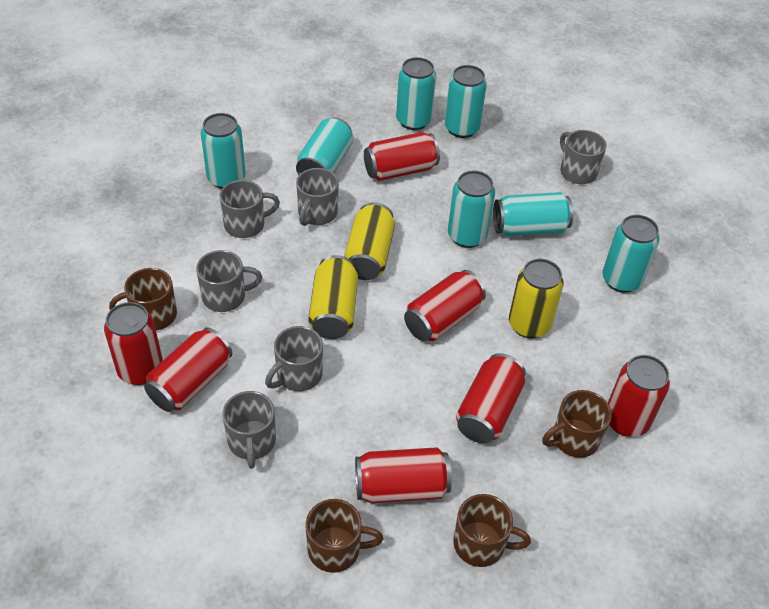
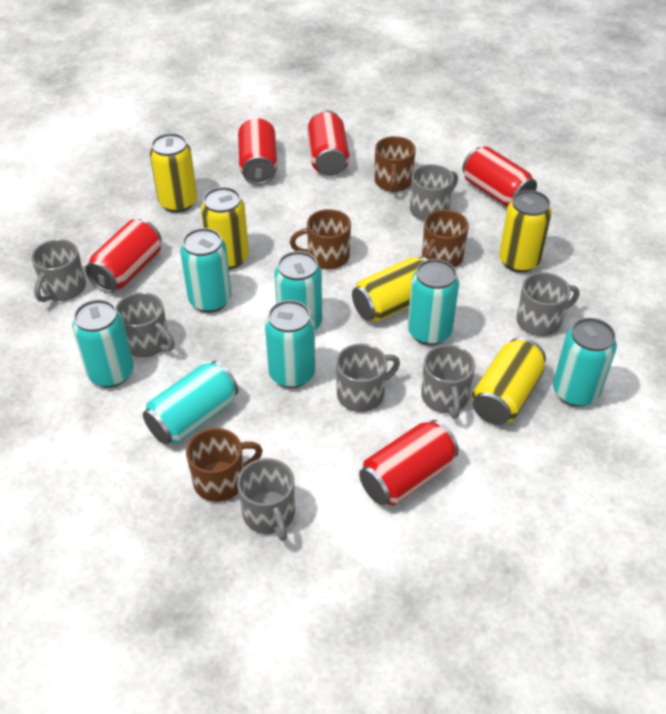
grey mug: [196,250,262,312] [219,180,280,238] [222,391,276,469] [265,326,323,391] [296,168,339,226] [560,130,607,184] = 6 -> [31,239,86,302] [115,292,175,358] [237,458,295,541] [336,344,400,412] [410,164,458,221] [421,345,475,418] [517,272,580,336] = 7
red can: [104,302,163,385] [144,327,232,412] [355,447,452,503] [364,132,440,181] [404,270,486,341] [456,353,526,443] [608,355,670,437] = 7 -> [85,219,162,293] [238,118,278,185] [307,110,350,176] [359,420,459,505] [462,146,537,207] = 5
yellow can: [308,255,358,339] [344,202,395,280] [509,259,564,338] = 3 -> [150,133,197,213] [201,187,249,269] [352,257,428,322] [472,337,546,425] [499,190,552,273] = 5

